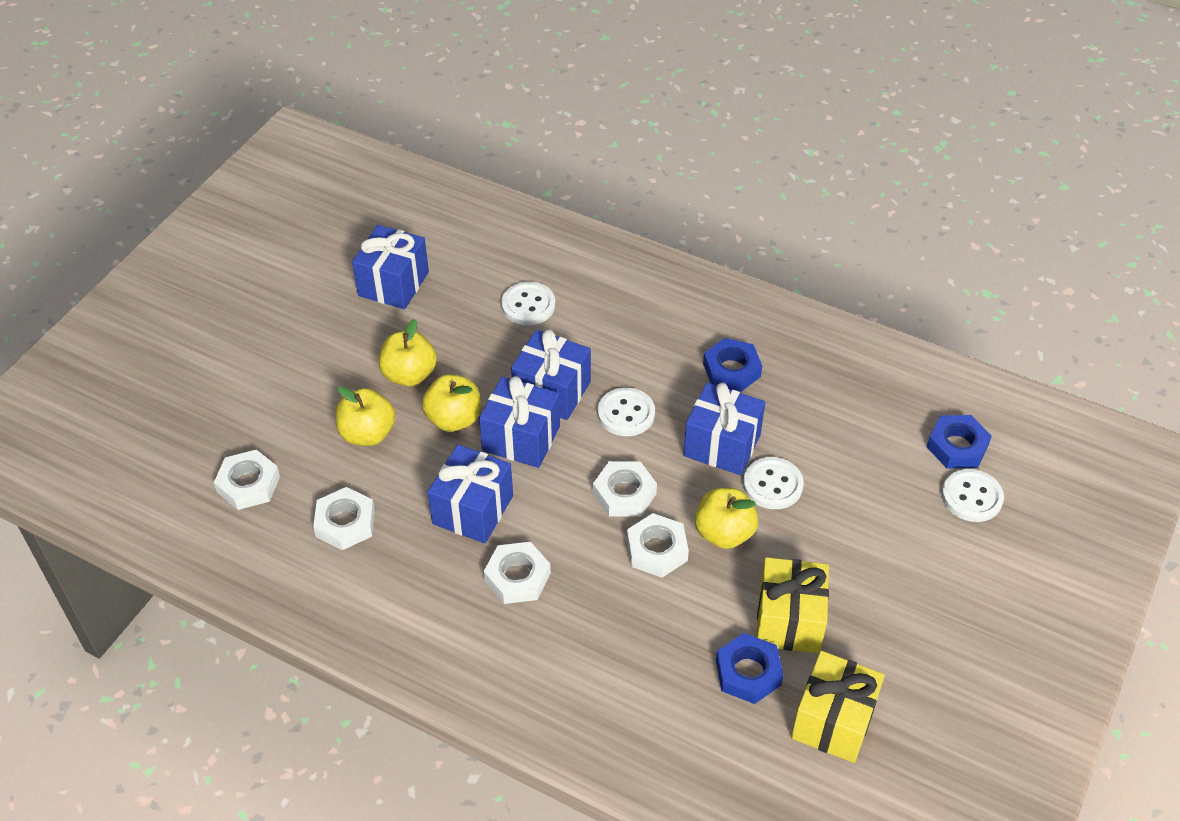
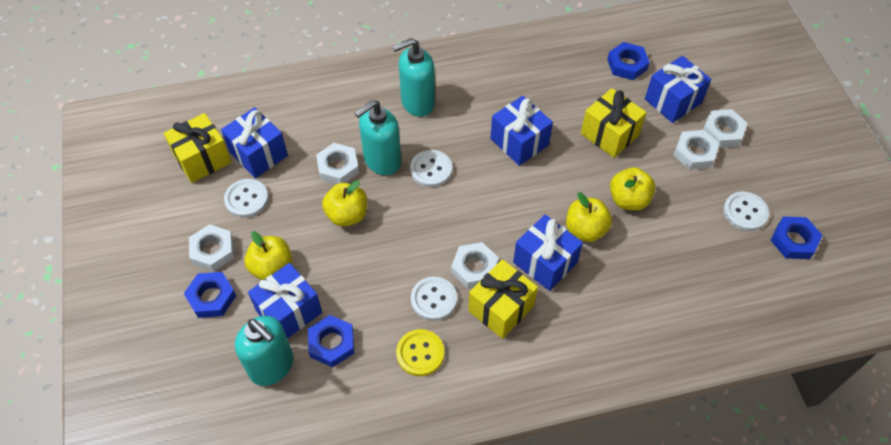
blue nut: [703,338,762,392] [716,633,783,704] [927,415,992,469] = 3 -> [184,272,236,318] [308,315,354,367] [607,42,650,80] [771,217,823,259] = 4
turquoise soap dispenser: none = 0 -> [235,316,294,386] [355,100,401,175] [392,38,435,117] = 3
yellow button: none = 0 -> [396,329,444,376] = 1
yellow gift: [756,557,829,653] [791,651,885,763] = 2 -> [164,113,232,183] [468,259,538,339] [581,88,647,158] = 3

